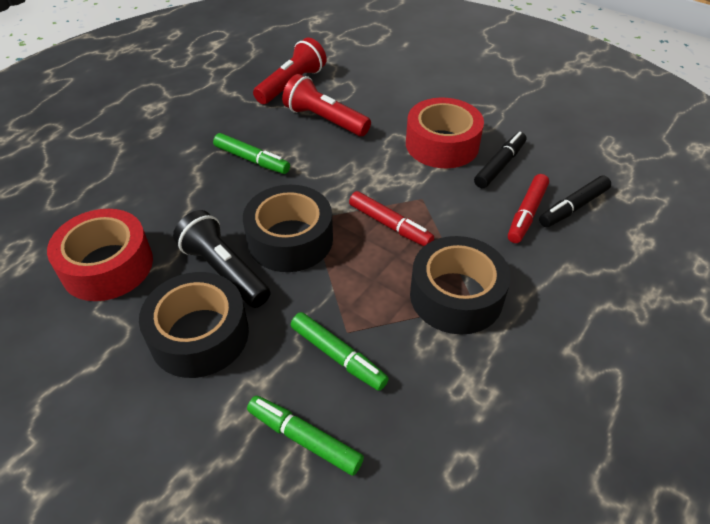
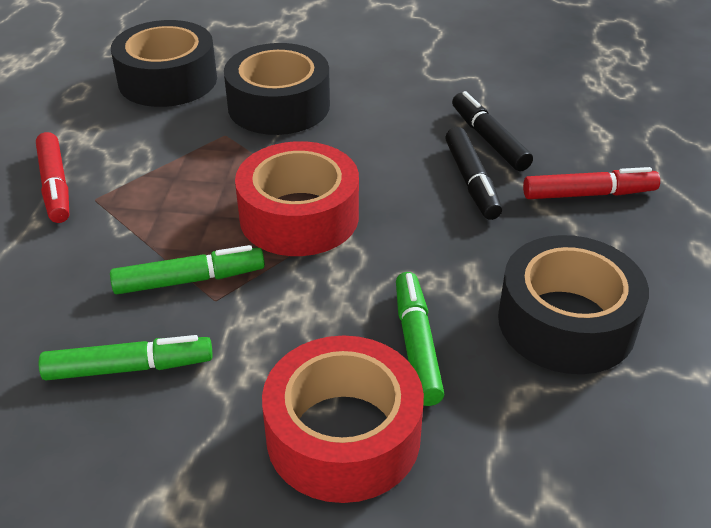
black flashlight: [173,210,271,308] = 1 -> none = 0
red flashlight: [253,38,327,104] [282,74,371,136] = 2 -> none = 0

